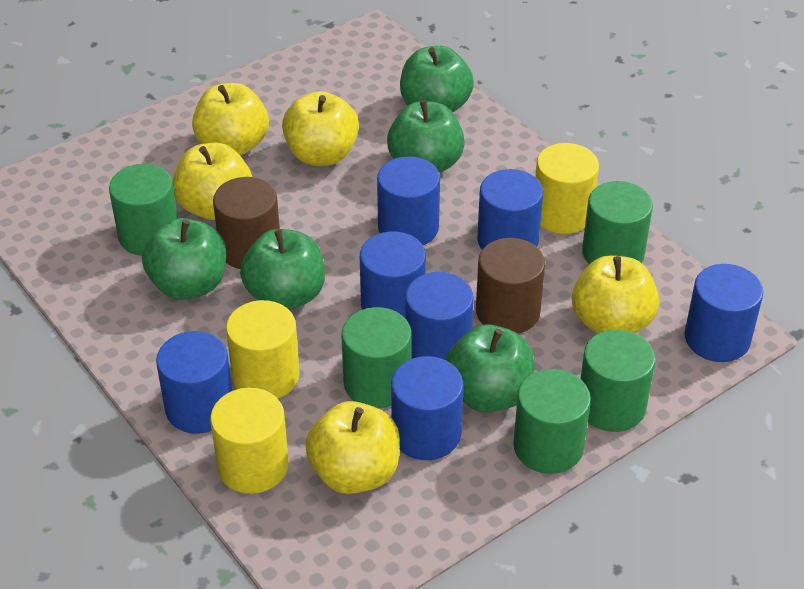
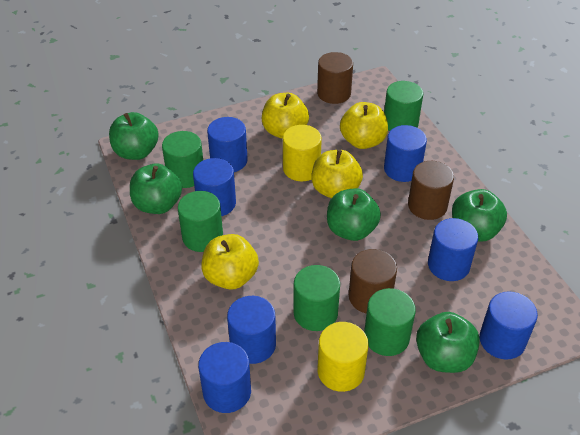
brown cylinder: [213,177,280,269] [476,238,545,334] = 2 -> [317,52,353,104] [349,249,397,314] [408,161,454,220] = 3
yellow apple: [173,143,252,220] [192,83,269,156] [282,91,359,166] [305,401,400,494] [572,255,659,334] = 5 -> [202,234,259,290] [262,93,309,139] [311,150,363,198] [340,102,388,149] = 4
yellow cylinder: [210,388,289,494] [226,300,300,399] [535,143,599,234] = 3 -> [283,125,322,181] [317,322,369,392] = 2

